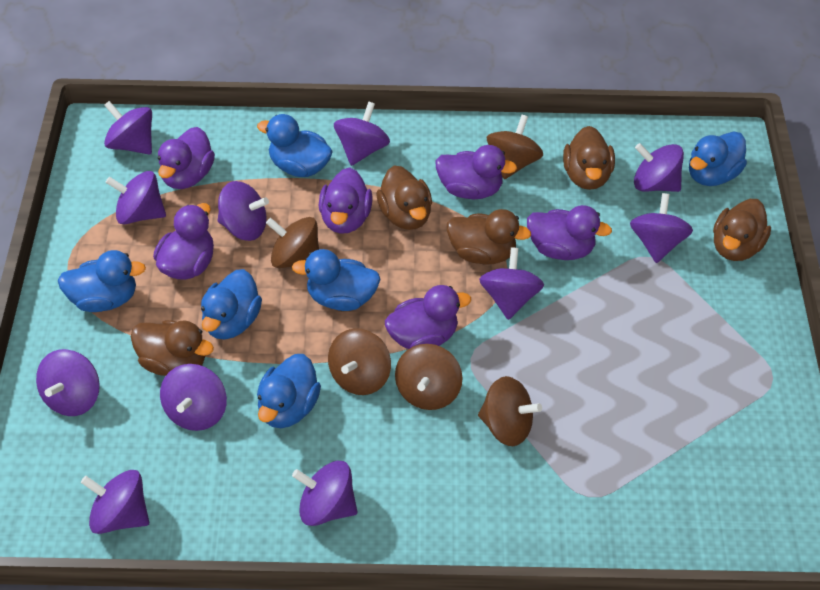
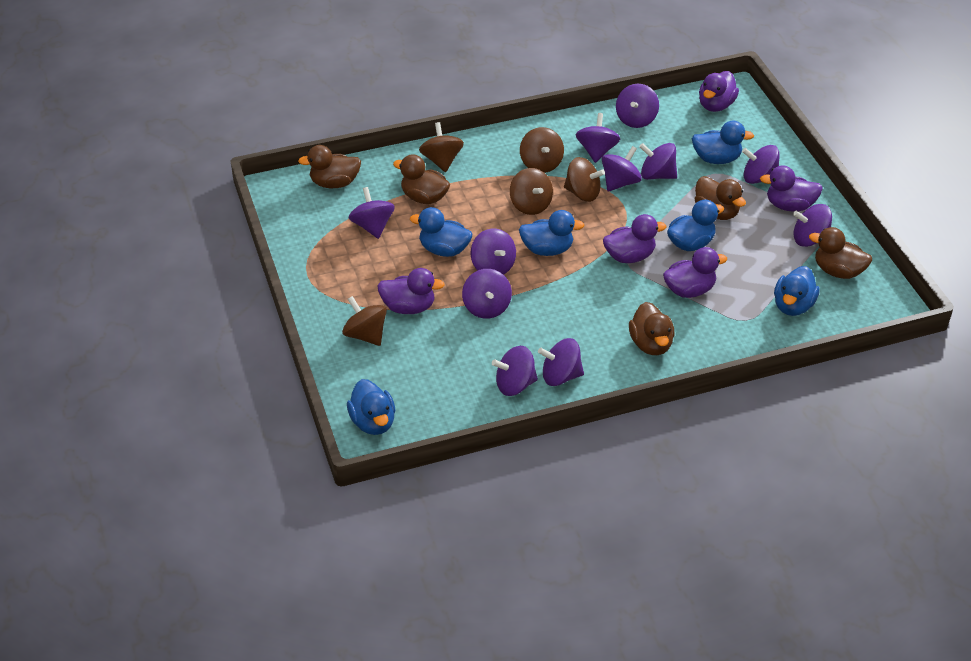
purple duck: [153,203,214,280] [158,127,215,189] [319,167,373,234] [385,285,471,349] [435,145,517,199] [527,205,612,260] = 6 -> [377,268,445,314] [603,214,666,263] [663,247,727,298] [699,71,739,112] [760,165,823,212] = 5

